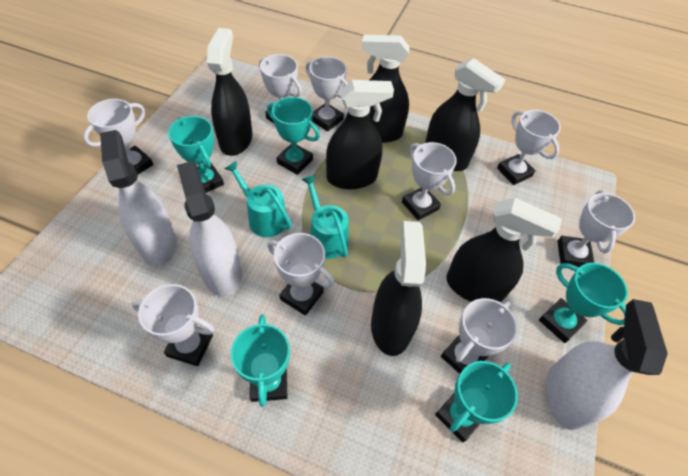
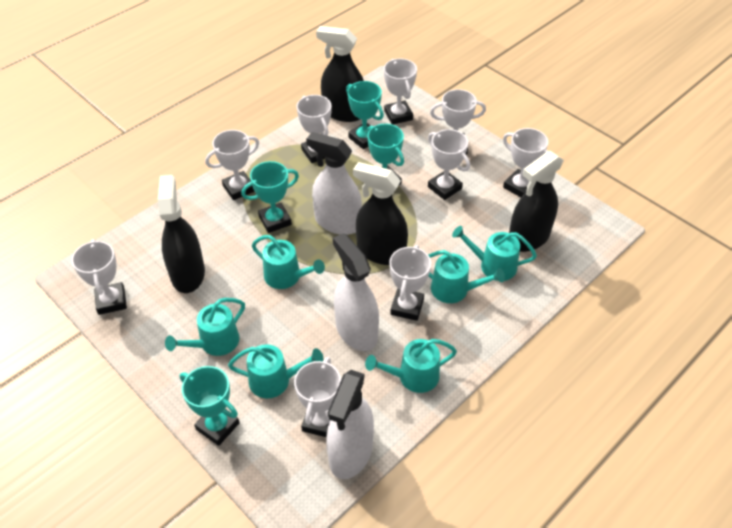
black spray bottle: [207,28,252,156] [326,80,394,189] [361,35,410,143] [371,221,426,356] [425,58,506,171] [446,198,562,303] = 6 -> [158,175,205,293] [316,26,364,122] [353,162,408,265] [509,151,564,252] = 4
turquoise trophy: [168,116,224,193] [231,315,290,407] [267,97,320,175] [435,361,518,443] [539,263,628,343] = 5 -> [180,366,239,446] [241,161,299,233] [346,81,384,149] [367,124,404,186] = 4
turquoise watering can: [224,161,292,237] [301,175,349,259] = 2 -> [165,298,245,356] [228,344,323,398] [252,235,325,289] [365,339,457,393] [428,250,505,303] [452,226,537,281] = 6

